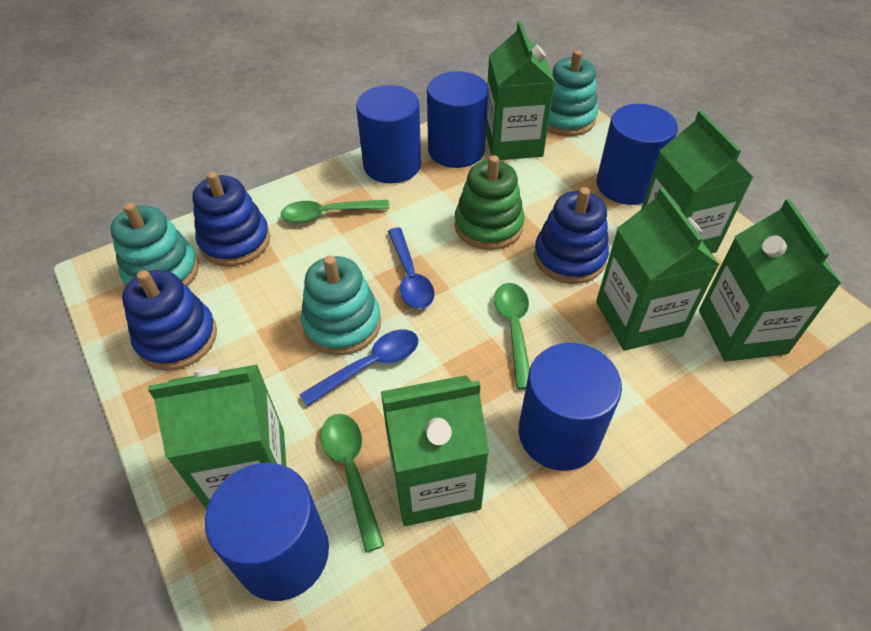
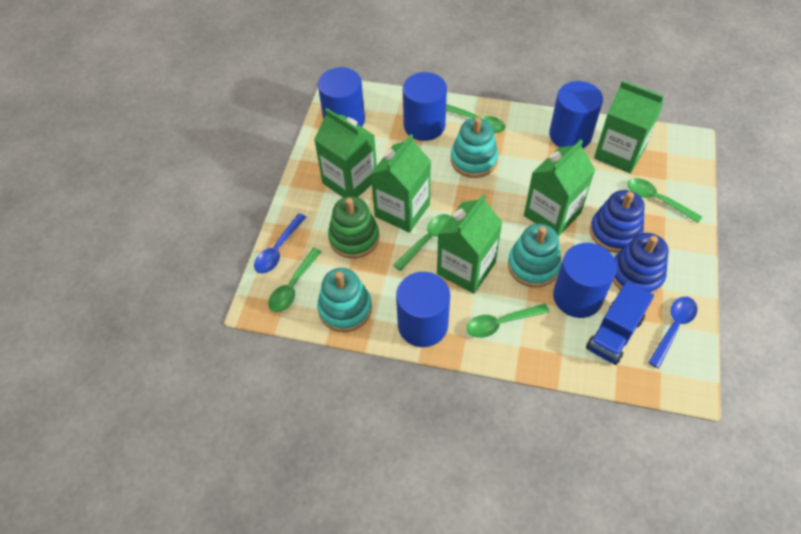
blue stacking toy: [122,270,217,370] [192,171,270,266] [534,187,609,284] = 3 -> [590,190,645,253] [613,233,669,294] = 2
blue truck: none = 0 -> [586,281,654,365] = 1
green carton: [148,364,286,510] [381,375,489,526] [486,21,555,160] [596,187,720,351] [641,110,754,254] [699,199,842,362] = 6 -> [314,108,377,198] [371,134,431,233] [437,194,502,294] [524,140,595,237] [594,80,664,174] = 5
green spoon: [281,200,390,223] [321,414,385,553] [494,283,530,390] = 3 -> [268,248,322,312] [393,214,451,271] [446,104,505,133] [466,304,549,338] [627,178,702,223] = 5

